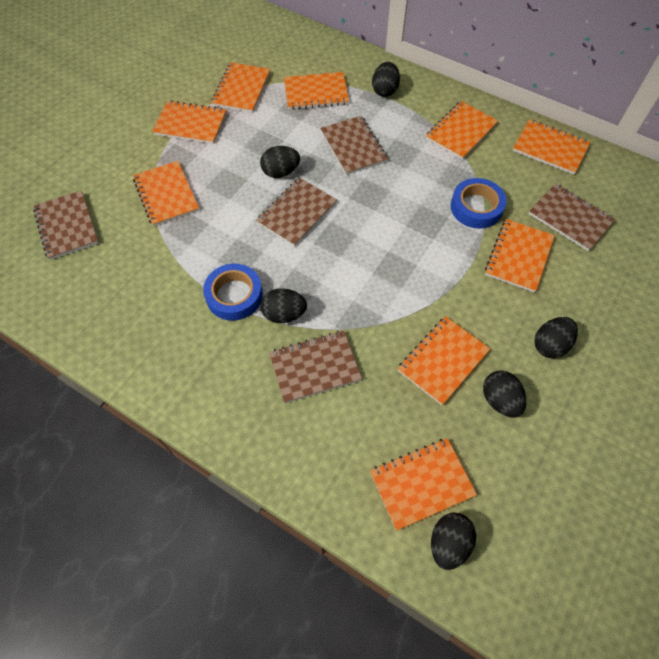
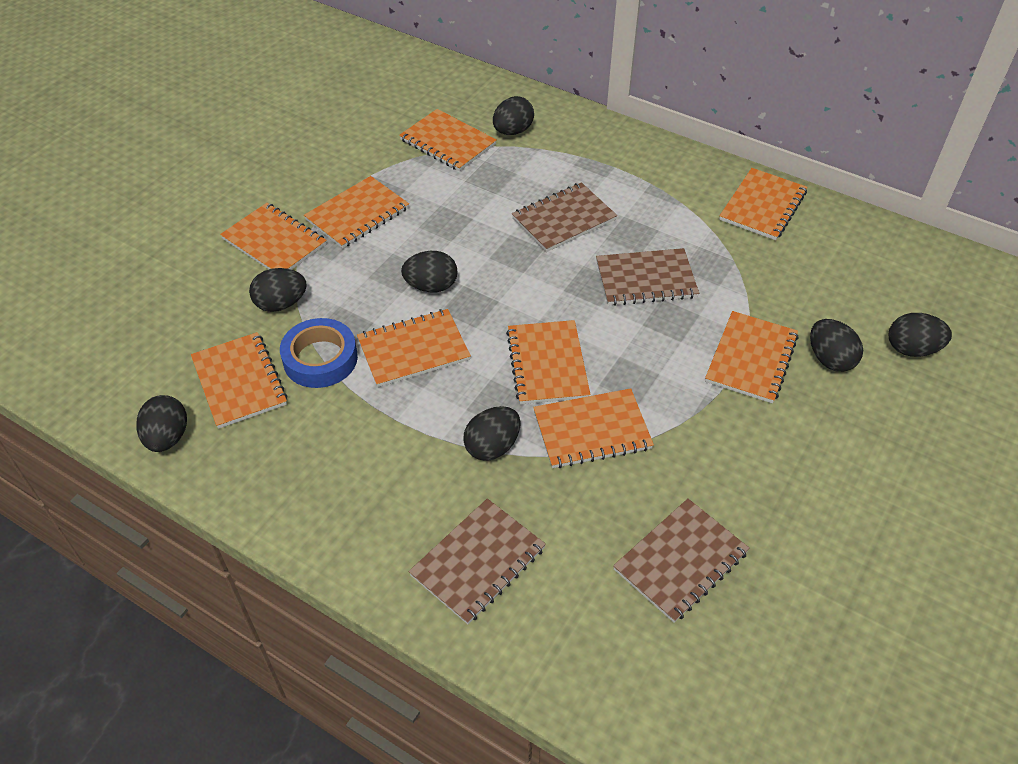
black egg: [260,146,300,178] [260,288,307,323] [372,62,400,97] [431,513,476,570] [483,370,526,418] [534,317,578,358] = 6 -> [136,395,187,452] [249,268,307,312] [401,251,457,292] [463,406,521,461] [493,96,534,135] [810,319,863,372] [889,313,952,357] = 7
blue tape: [203,264,263,321] [451,178,506,229] = 2 -> [280,318,358,388] = 1
brown notebook: [33,190,99,260] [256,178,337,247] [269,331,362,403] [320,116,388,175] [529,183,616,251] = 5 -> [409,498,546,624] [512,182,617,252] [596,248,699,306] [613,499,749,623] = 4

